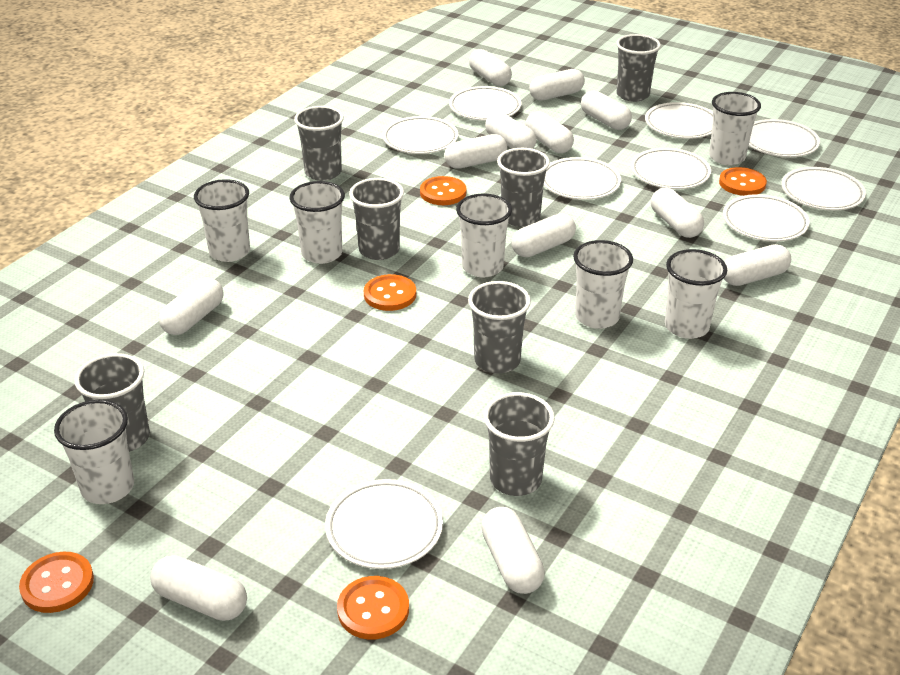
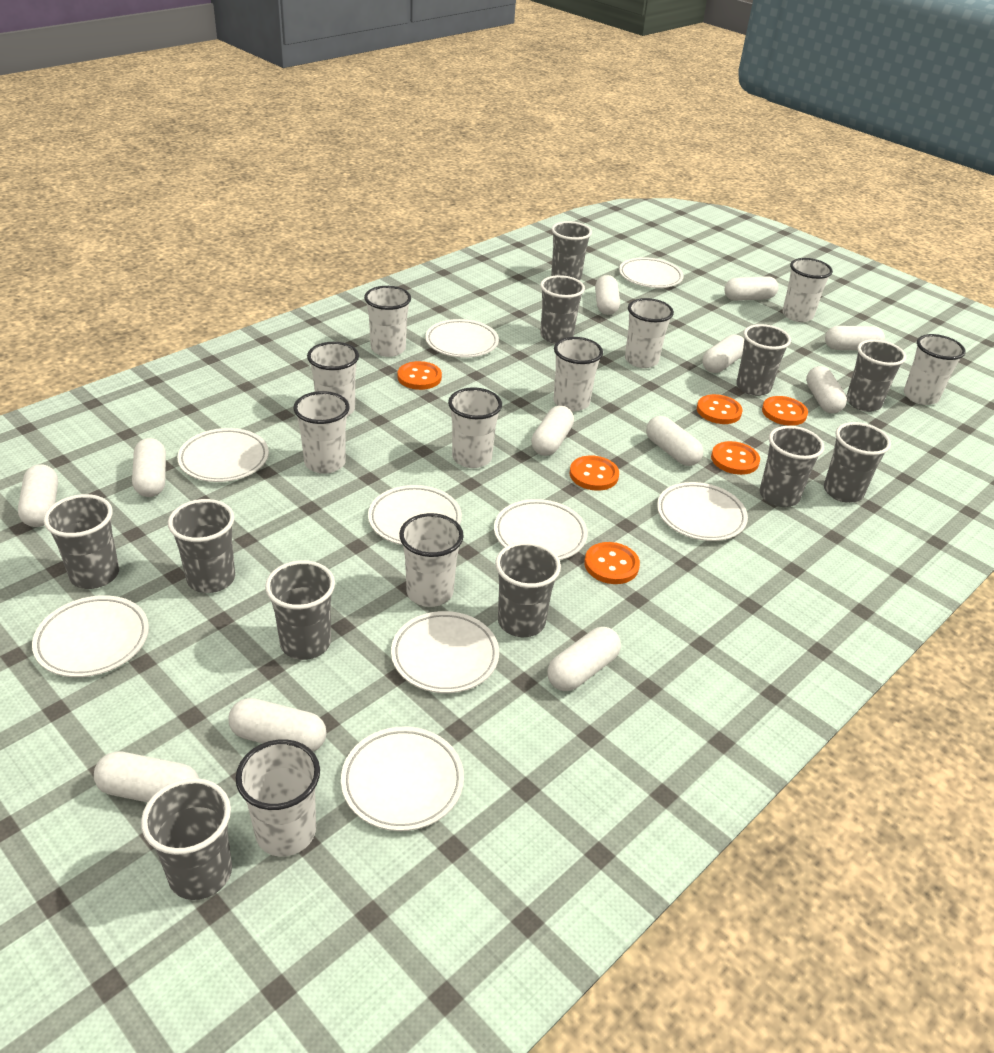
grey cup: [74,353,150,452] [294,106,344,181] [349,178,404,260] [468,281,531,374] [484,392,555,496] [497,148,550,227] [616,34,661,102] = 7 -> [44,494,119,589] [141,778,232,900] [168,499,235,593] [265,560,335,660] [495,542,561,637] [540,275,585,344] [551,221,592,280] [736,324,791,396] [760,426,824,507] [824,422,891,503] [846,340,906,412] = 11
orange button: [19,552,94,613] [337,576,409,640] [364,274,416,311] [420,176,466,205] [719,167,767,196] = 5 -> [397,361,442,390] [569,456,619,491] [584,542,640,584] [697,394,743,424] [711,441,760,475] [762,396,808,426] = 6
white cup: [54,400,134,504] [194,179,250,262] [290,181,345,264] [456,194,512,277] [573,240,633,329] [665,249,727,339] [709,92,761,165] = 7 -> [236,739,320,857] [293,391,349,474] [307,342,359,416] [364,286,411,357] [399,513,464,607] [448,387,502,468] [554,337,603,411] [625,298,674,368] [782,258,833,322] [904,334,965,405] = 10

